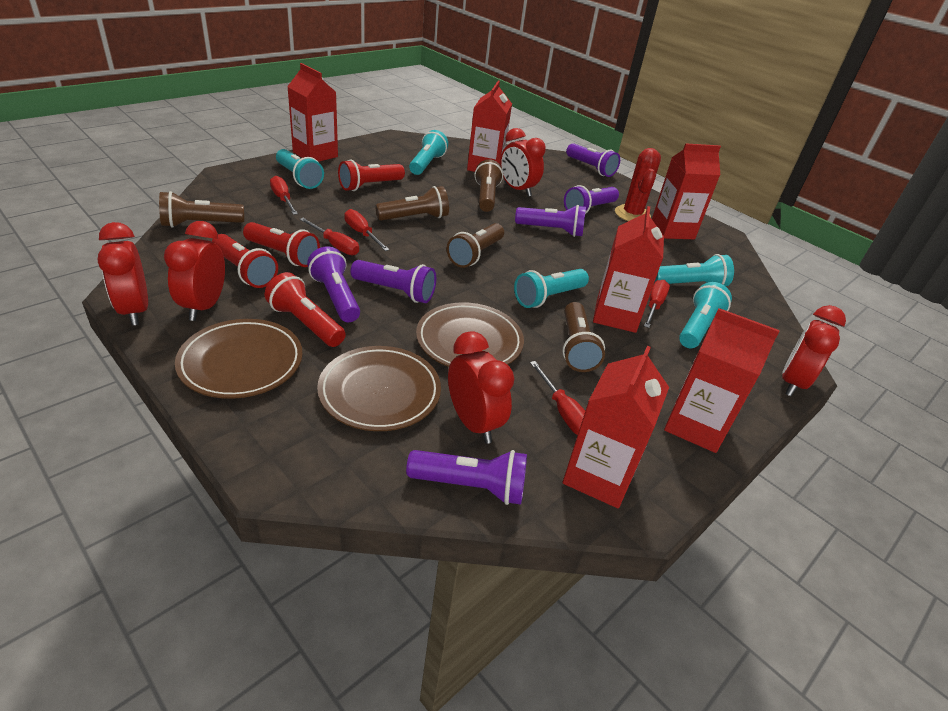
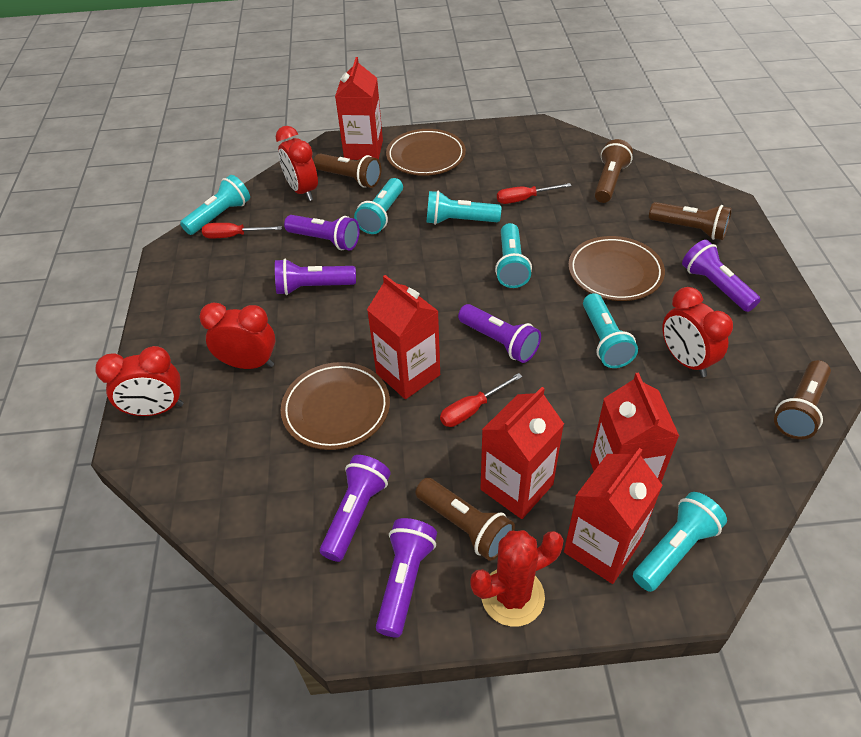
red carton: [287,63,338,162] [467,81,512,172] [562,346,669,508] [593,206,664,333] [652,143,721,239] [664,308,780,453] = 6 -> [335,57,383,160] [367,275,440,399] [480,387,564,519] [564,448,663,584] [590,372,679,482] = 5
red clock: [98,222,148,326] [164,221,225,321] [448,331,514,444] [500,128,546,197] [782,305,846,396] = 5 -> [95,346,184,416] [199,302,275,369] [276,126,318,201] [662,287,733,377] = 4
red flashlight: [212,234,278,288] [243,222,320,267] [265,272,346,347] [338,160,405,191] = 4 -> none = 0
red screwdriver: [270,176,298,215] [299,218,359,255] [344,209,390,251] [530,361,585,435] [644,280,670,328] = 5 -> [202,223,282,239] [440,373,522,427] [497,183,571,204] = 3
turquoise flashlight: [276,149,324,189] [409,130,448,175] [514,269,589,308] [654,254,734,286] [679,282,732,348] = 5 -> [180,175,250,235] [354,178,403,234] [426,191,501,225] [495,223,532,288] [583,293,638,368] [633,492,727,592] = 6

